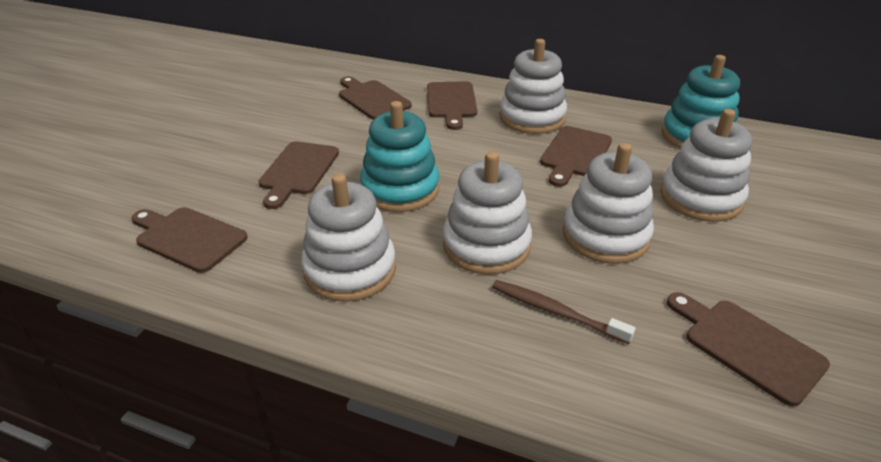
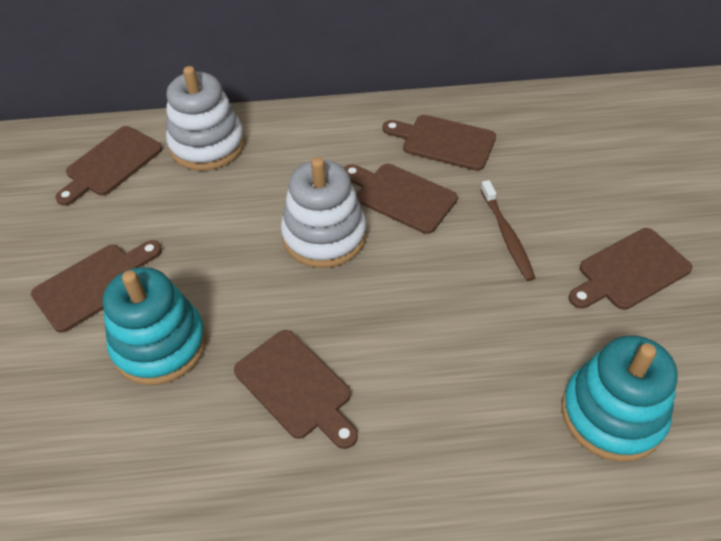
white stacking toy: [301,174,396,302] [443,152,532,275] [499,39,567,134] [563,143,654,264] [660,109,752,222] = 5 -> [166,66,245,171] [281,157,366,268] = 2

